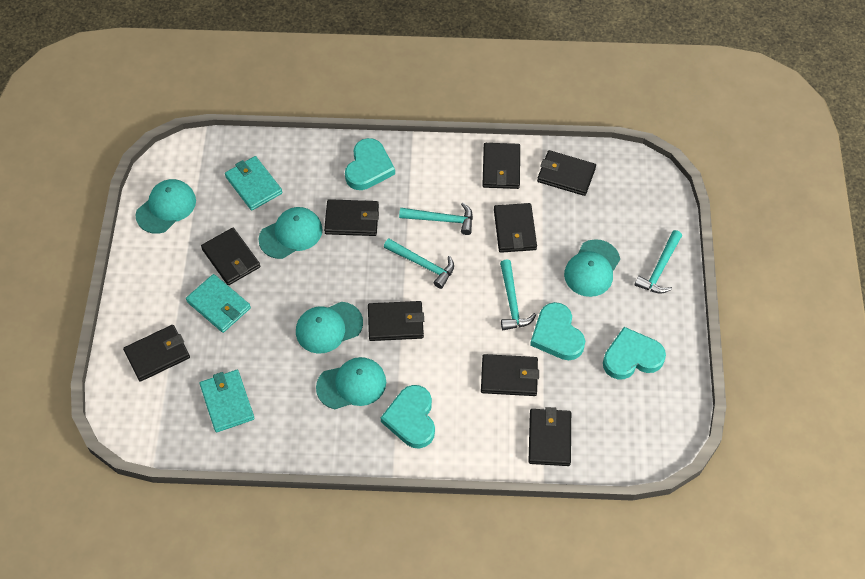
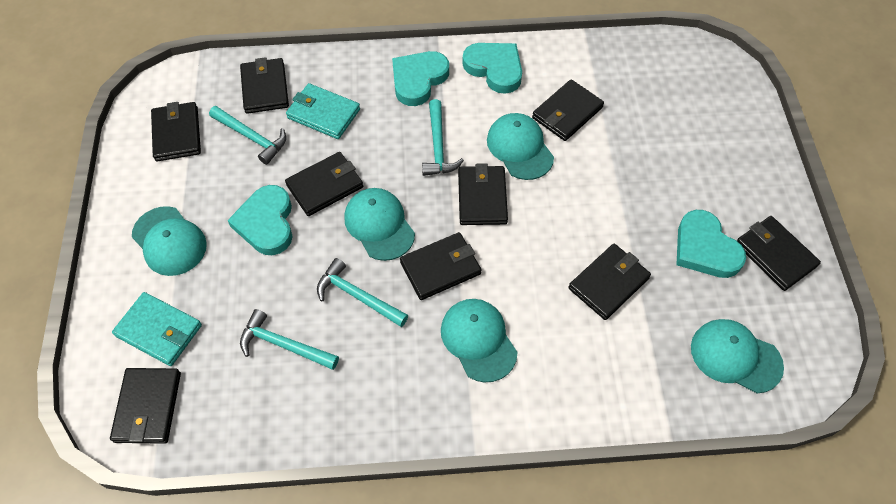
turquoise wallet: [186,274,251,333] [200,370,255,433] [225,156,282,211] = 3 -> [112,292,202,366] [286,83,360,139] = 2

